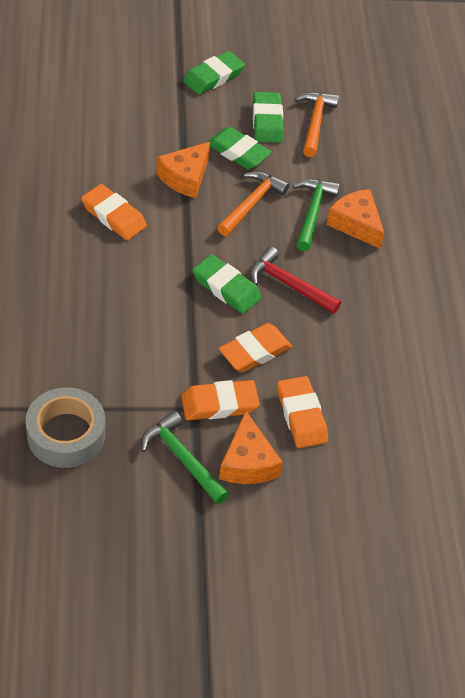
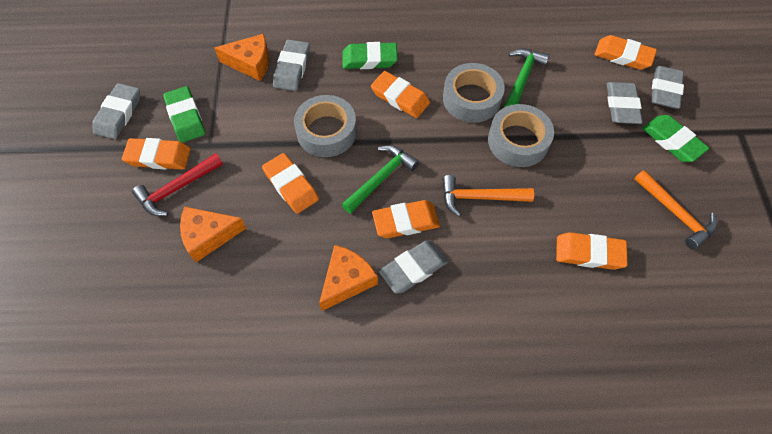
green eraser: [183,51,245,95] [193,254,262,314] [208,127,272,169] [253,92,284,143] = 4 -> [163,86,205,143] [343,42,398,69] [642,115,709,162] = 3
grey eraser: none = 0 -> [92,83,140,139] [273,39,310,91] [379,241,448,294] [607,82,643,124] [651,66,684,109] = 5
grey tape: [26,387,105,468] = 1 -> [294,95,357,157] [443,63,505,123] [488,104,554,167] = 3
orange eraser: [81,184,147,240] [181,380,260,420] [219,323,292,372] [277,376,328,448] = 4 -> [122,138,191,169] [262,153,319,214] [371,71,430,118] [372,200,440,238] [556,232,628,270] [594,35,657,70] = 6

